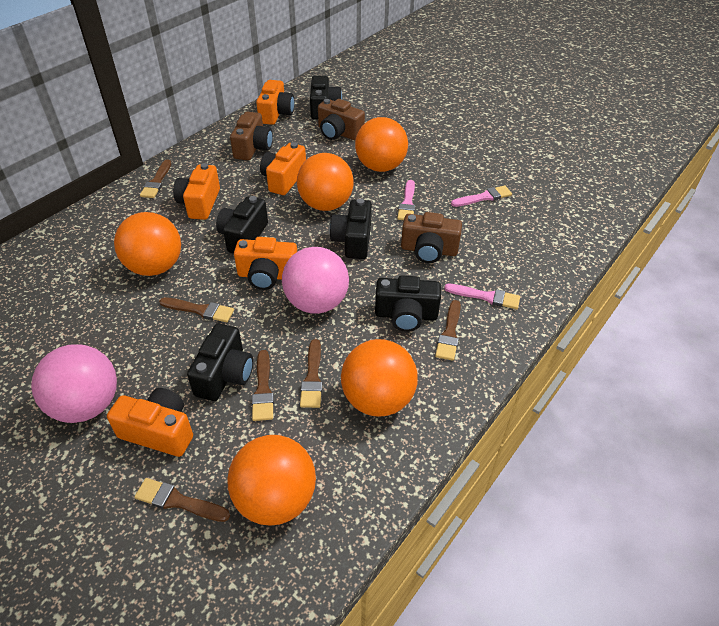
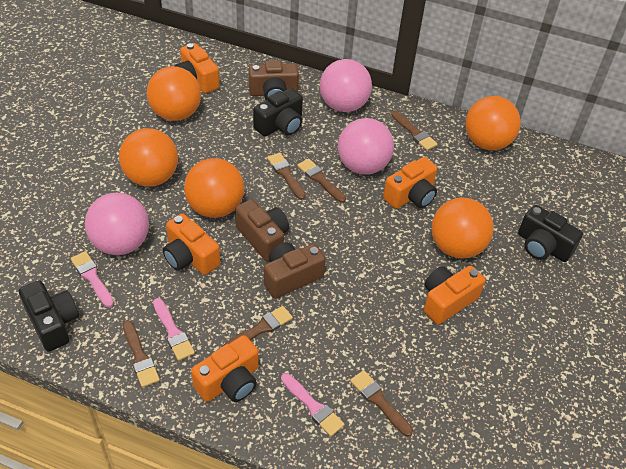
black camera: [187,323,253,401] [216,196,268,254] [310,76,342,120] [330,198,372,259] [375,275,441,332] = 5 -> [19,280,79,352] [253,88,303,137] [518,205,583,262] = 3
pink ball: [31,344,117,423] [282,247,349,314] = 2 -> [85,193,149,255] [320,59,372,112] [338,118,394,175] = 3

